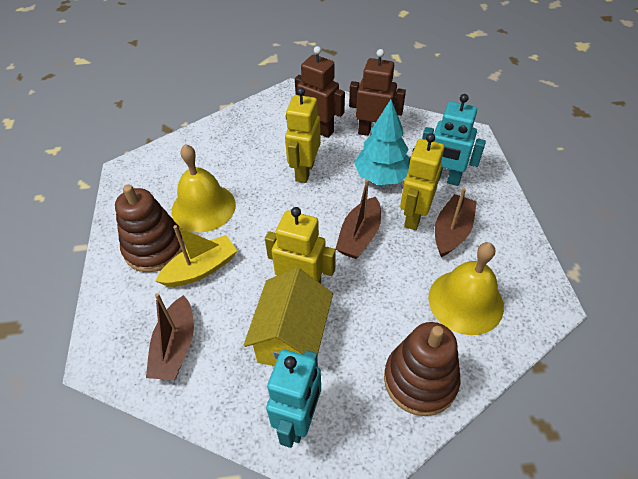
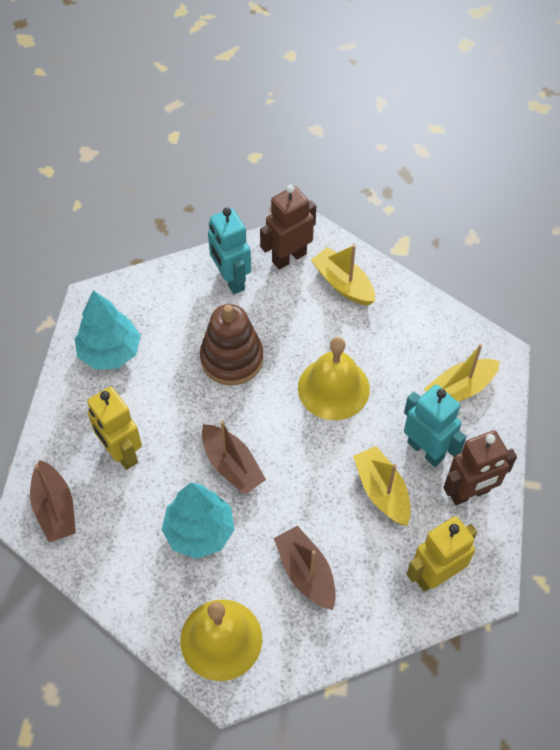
brown stacking toy: [115,185,185,272] [384,322,460,416] = 2 -> [200,304,264,386] = 1
turquoise tree: [354,100,410,185] = 1 -> [75,290,141,370] [161,482,235,559] = 2
yellow boat: [155,225,237,287] = 1 -> [311,245,375,305] [353,446,411,526] [424,344,500,402] = 3
yellow house: [243,268,333,366] = 1 -> none = 0
yellow robot: [265,207,336,284] [285,87,321,183] [400,133,444,230] = 3 -> [87,387,142,470] [407,516,477,592] = 2

